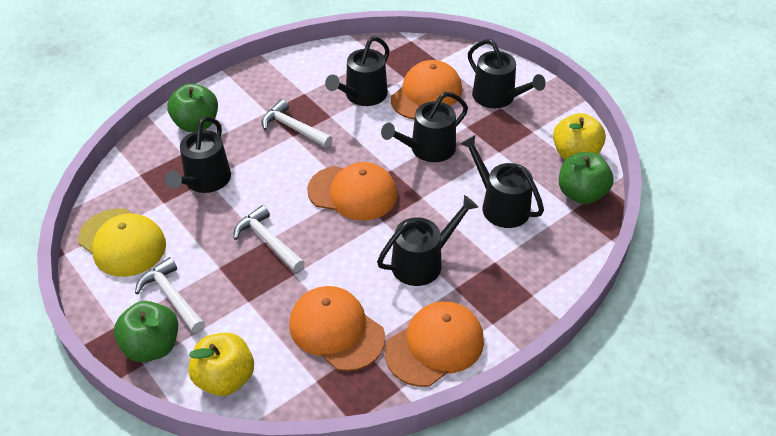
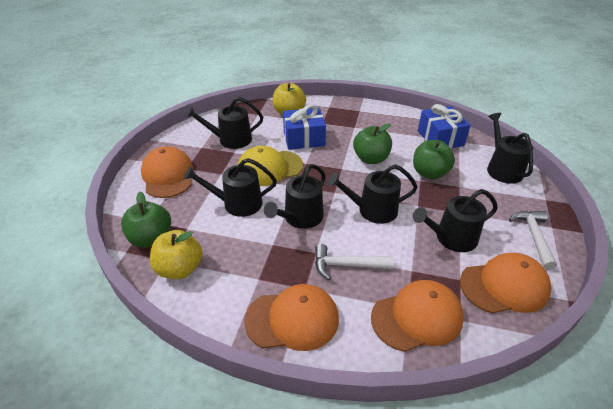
blue gift: none = 0 -> [283,104,326,150] [418,104,471,149] = 2
white hammer: [135,257,205,333] [234,205,305,272] [262,99,333,148] = 3 -> [315,244,394,280] [509,211,557,270] = 2

